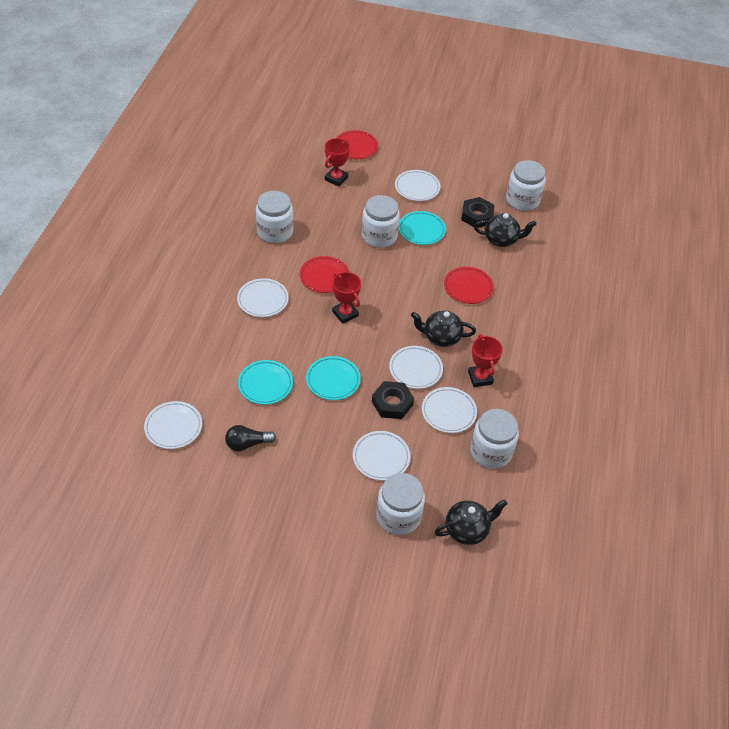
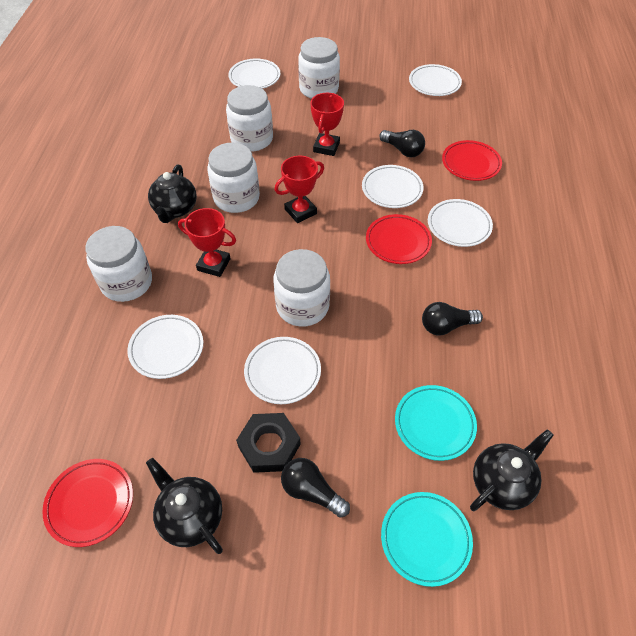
black light bulb: [225,425,276,451] = 1 -> [281,458,350,518] [379,130,425,157] [422,302,483,335] = 3
black nut: [372,381,414,419] [461,197,494,228] = 2 -> [236,413,301,473] = 1
turquoise plate: [238,360,293,405] [306,356,361,400] [399,211,446,245] = 3 -> [381,492,473,587] [395,385,477,461] = 2

